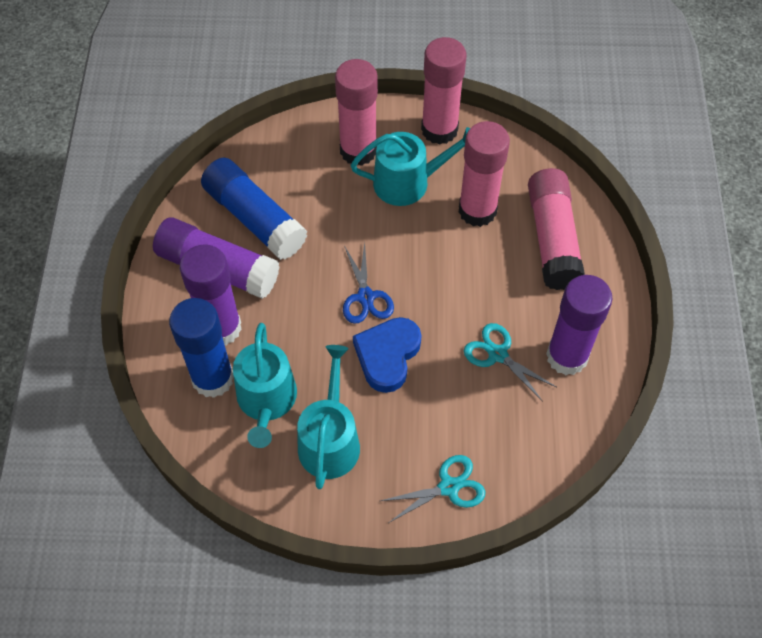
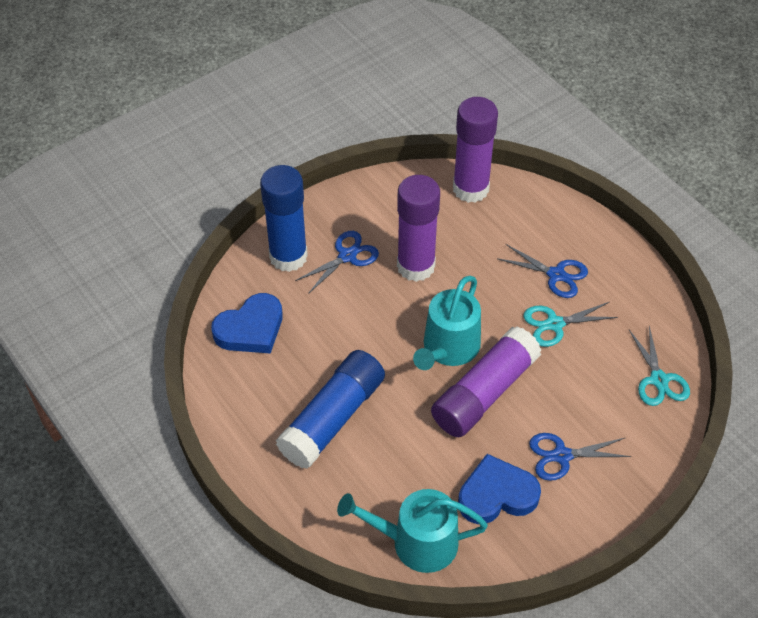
blue heart: [353,317,422,393] = 1 -> [211,293,283,354] [458,454,541,524] = 2
blue scissors: [343,242,394,324] = 1 -> [295,231,379,294] [498,244,588,298] [529,433,631,481] = 3
pink glue stick: [335,59,378,166] [421,37,466,145] [458,121,510,227] [528,168,585,290] = 4 -> none = 0
turquoise watering can: [233,323,297,448] [297,345,360,489] [351,127,470,206] = 3 -> [337,489,488,573] [413,276,481,370] = 2

